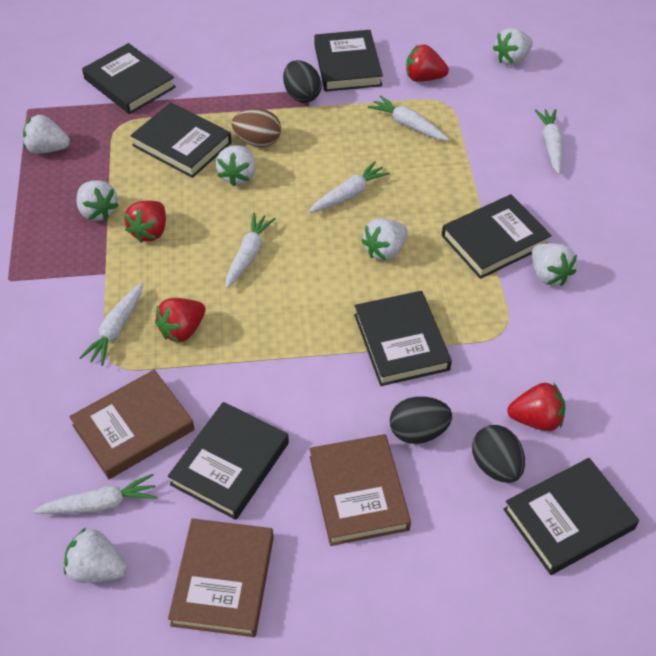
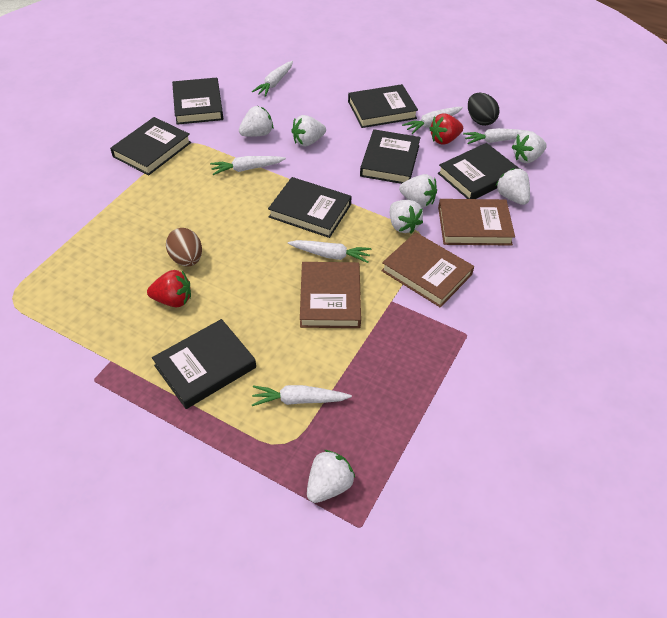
black egg: [283,60,322,103] [390,396,452,444] [472,425,525,483] = 3 -> [468,93,500,126] = 1
red strawberry: [124,200,166,243] [155,298,206,343] [406,45,449,82] [507,383,566,431] = 4 -> [147,270,191,307] [429,113,463,145] = 2

